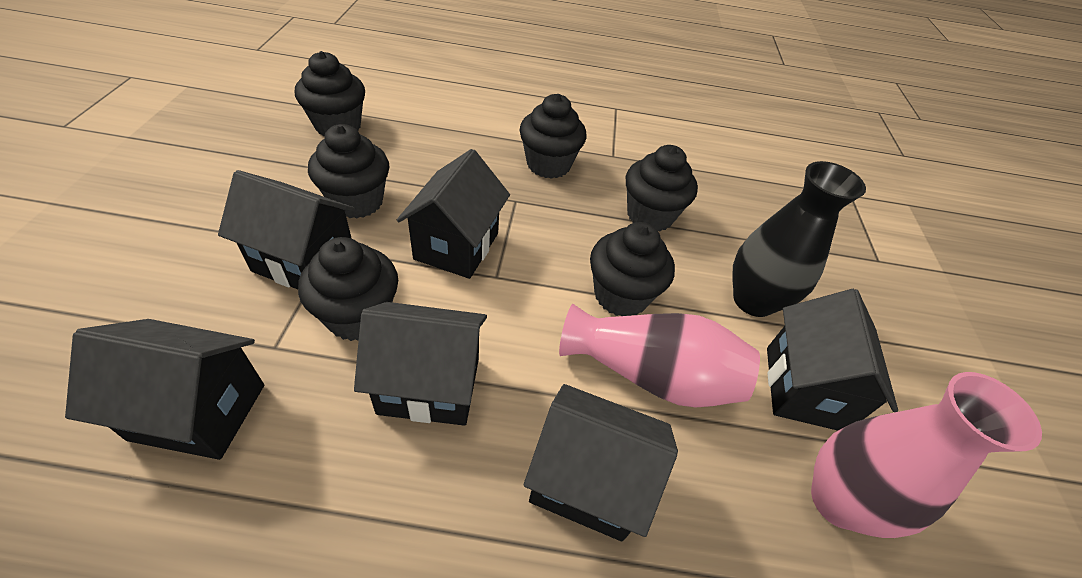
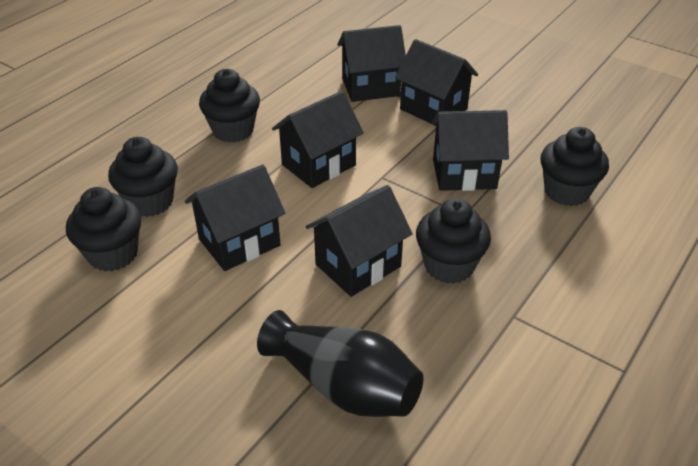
black cupcake: [295,51,365,136] [298,237,398,341] [308,124,389,218] [519,94,586,179] [590,222,675,316] [626,145,698,232] = 6 -> [66,187,141,272] [108,137,178,217] [199,69,260,142] [416,198,491,284] [541,127,609,206] = 5
pink vase: [559,304,760,407] [811,372,1042,538] = 2 -> none = 0

